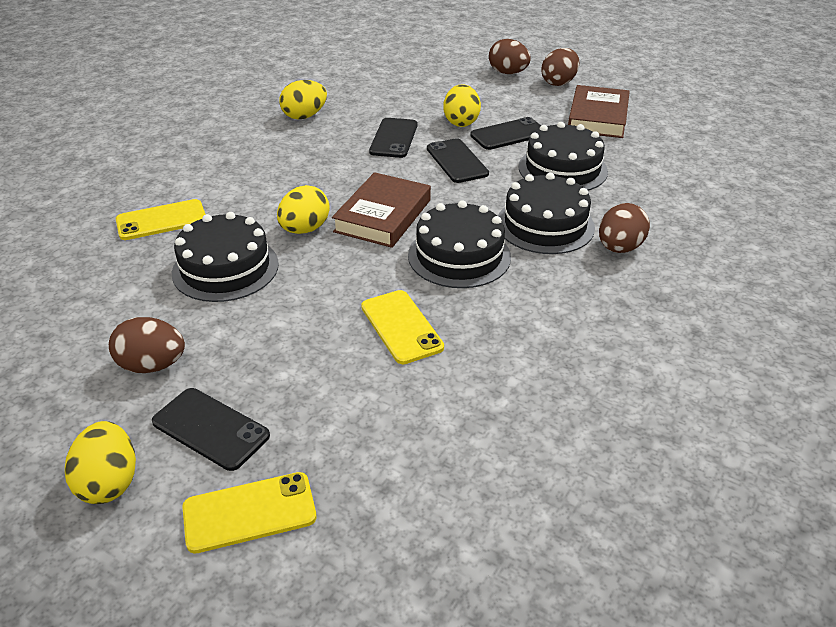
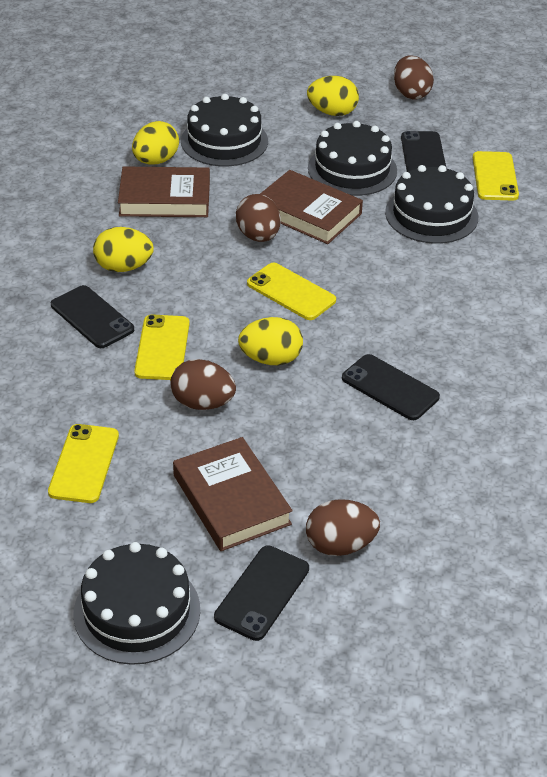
brown book: [332,172,431,248] [568,85,630,138] = 2 -> [118,166,210,217] [173,437,293,551] [260,170,363,244] = 3
yellow phone: [116,199,206,240] [182,472,317,554] [361,290,444,364] = 3 -> [48,424,119,503] [134,314,190,380] [247,263,336,320] [473,151,519,200] = 4

